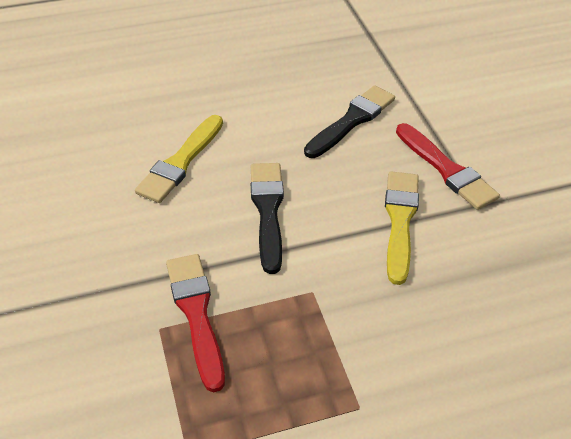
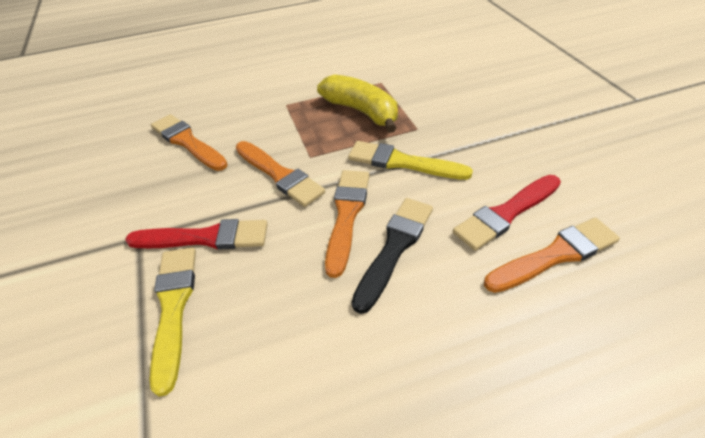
black brush: [251,163,284,274] [304,85,395,158] = 2 -> [352,198,433,314] = 1
orange brush: none = 0 -> [151,114,228,171] [236,141,325,207] [325,170,370,278] [484,218,620,293] = 4
yellow banana: none = 0 -> [317,75,398,133] = 1

